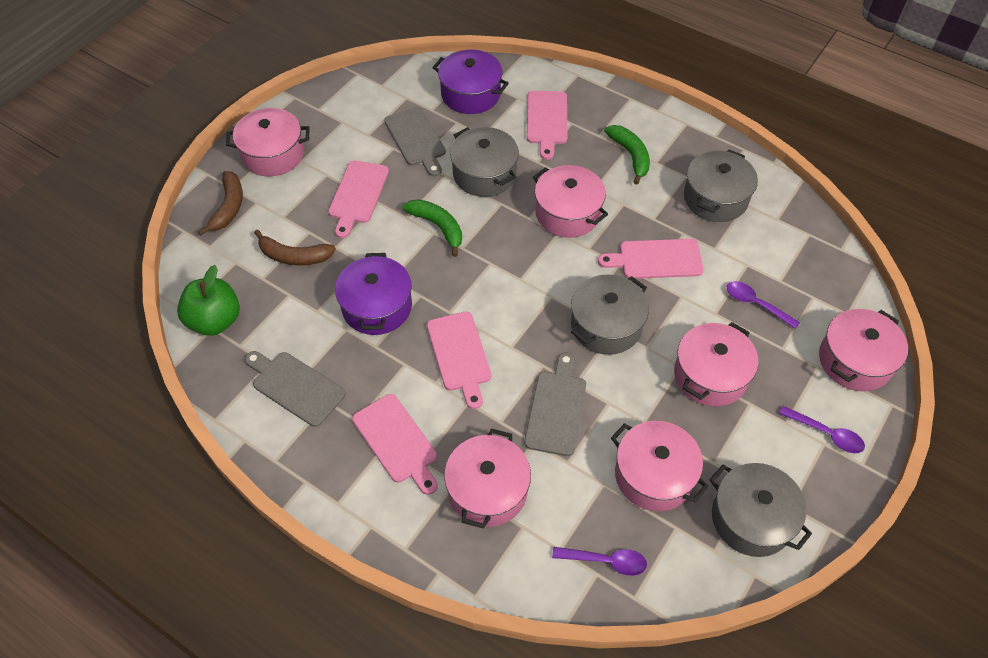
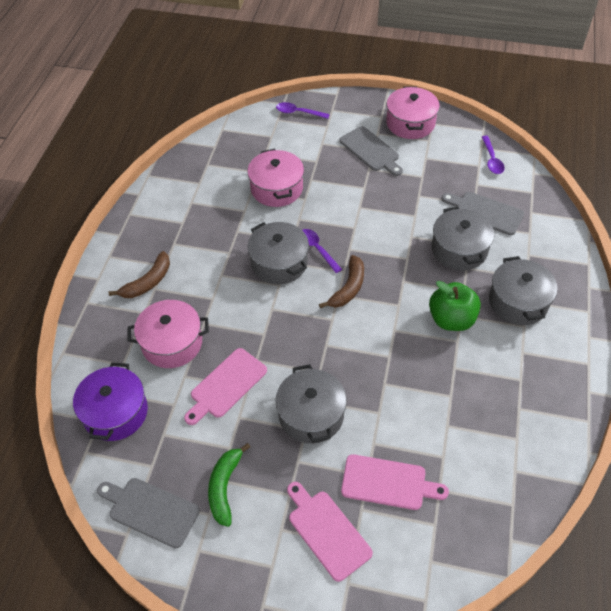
green banana: [403,199,462,257] [604,125,650,185] = 2 -> [208,443,250,527] = 1
pink cutting board: [328,160,389,238] [352,394,438,495] [427,312,491,409] [527,91,568,160] [598,239,703,279] = 5 -> [184,348,267,425] [287,482,373,582] [341,454,449,510] = 3
pink pot: [226,108,309,176] [444,428,531,529] [533,165,608,238] [611,421,709,511] [674,322,758,407] [819,309,908,391] = 6 -> [127,300,209,368] [247,149,304,207] [386,86,440,139] = 3
purple pot: [335,253,412,335] [432,49,509,114] = 2 -> [73,362,148,441] = 1

